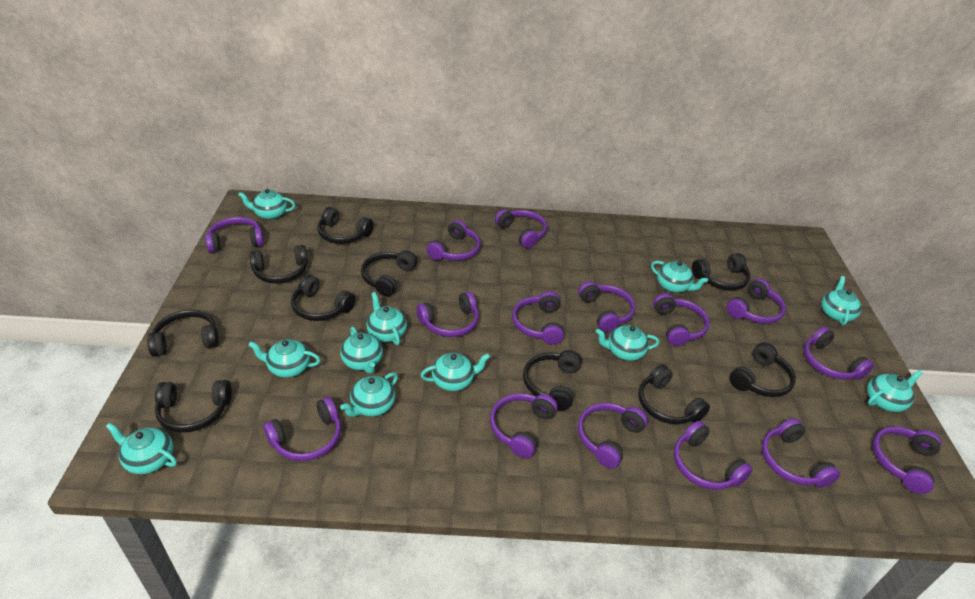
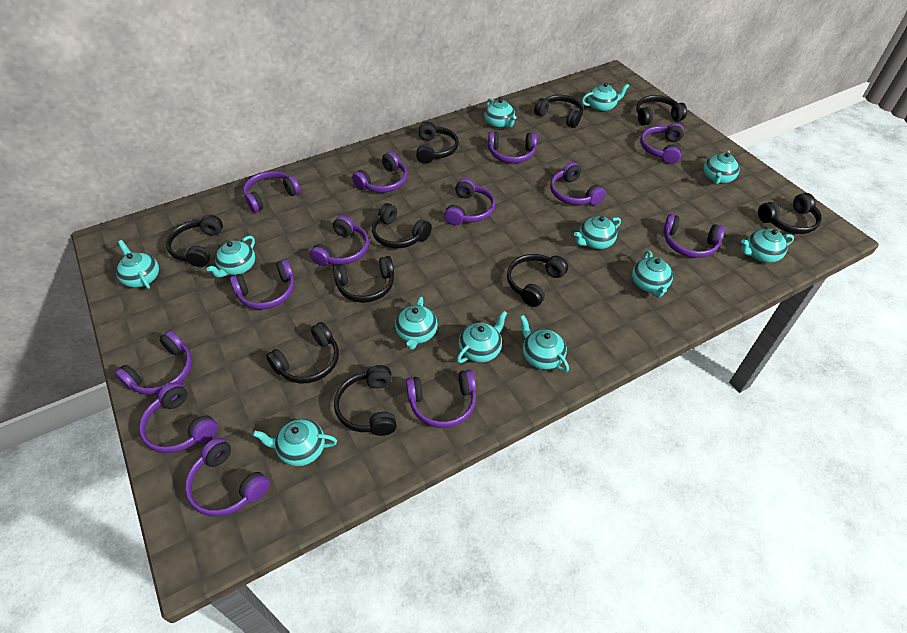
purple headphones: [205,217,264,253] [263,397,341,461] [417,292,479,337] [426,220,481,261] [490,393,558,458] [495,209,547,249] [512,291,564,345] [578,281,635,332] [578,403,648,469] [653,293,710,346] [674,421,753,490] [726,278,786,324] [762,418,840,488] [804,327,874,380] [873,427,941,494] = 15 -> [114,331,192,395] [139,382,218,453] [185,438,270,517] [230,259,295,309] [243,171,301,213] [310,216,369,266] [352,152,407,193] [406,369,476,428] [444,178,495,225] [488,131,537,163] [550,162,606,205] [640,123,684,164] [663,214,725,258] = 13
turquoise teapot: [106,423,177,474] [238,189,295,220] [248,339,320,378] [340,327,383,374] [340,372,398,417] [367,292,407,345] [421,353,490,391] [596,325,659,361] [651,261,708,293] [821,276,862,325] [867,370,923,412] = 11 -> [116,240,159,289] [206,236,255,278] [253,419,337,466] [395,297,437,350] [457,311,507,363] [484,98,516,129] [520,315,569,372] [574,216,621,249] [582,83,629,112] [632,250,673,298] [704,150,740,184] [741,229,794,263] = 12

